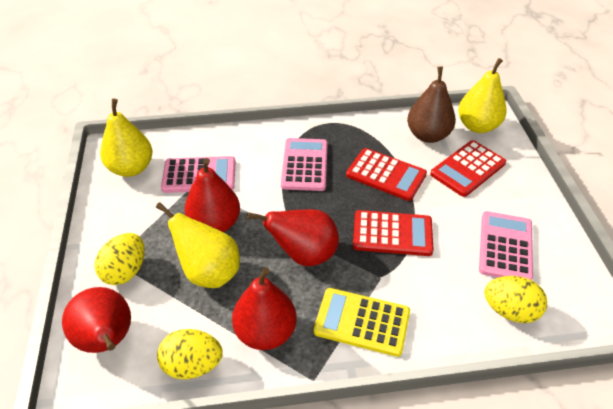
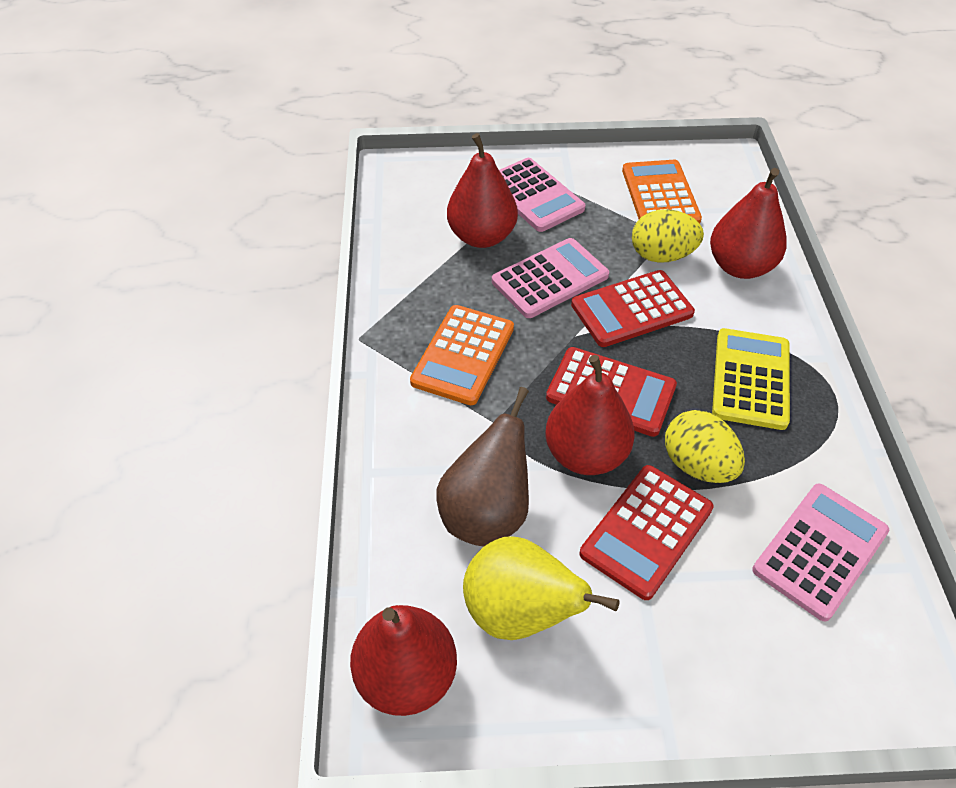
orange calculator: none = 0 -> [410,305,514,405] [622,160,702,223] = 2
yellow egg: [94,233,145,285] [157,329,223,379] [484,276,547,323] = 3 -> [632,209,704,263] [665,410,745,483] = 2
yellow pear: [100,99,152,177] [156,202,240,288] [458,58,507,133] = 3 -> [463,536,620,640] = 1

